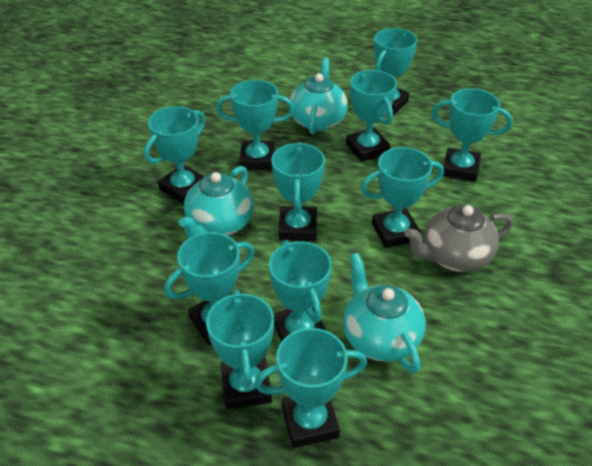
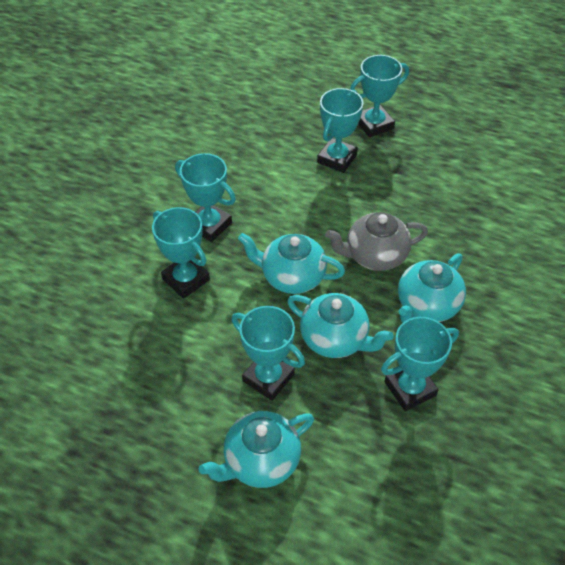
turquoise teapot: [179,166,254,238] [290,58,348,135] [343,253,426,374] = 3 -> [199,411,314,488] [238,233,345,294] [287,293,394,358] [398,253,466,323] = 4
turquoise trophy: [144,106,205,204] [164,232,255,345] [206,289,274,409] [216,80,294,170] [254,328,367,448] [269,240,332,342] [271,142,325,241] [346,70,397,162] [361,147,444,248] [374,28,417,115] [432,88,513,182] = 11 -> [152,207,210,299] [175,153,236,242] [231,306,305,401] [317,88,363,173] [350,55,409,137] [381,317,459,411] = 6

